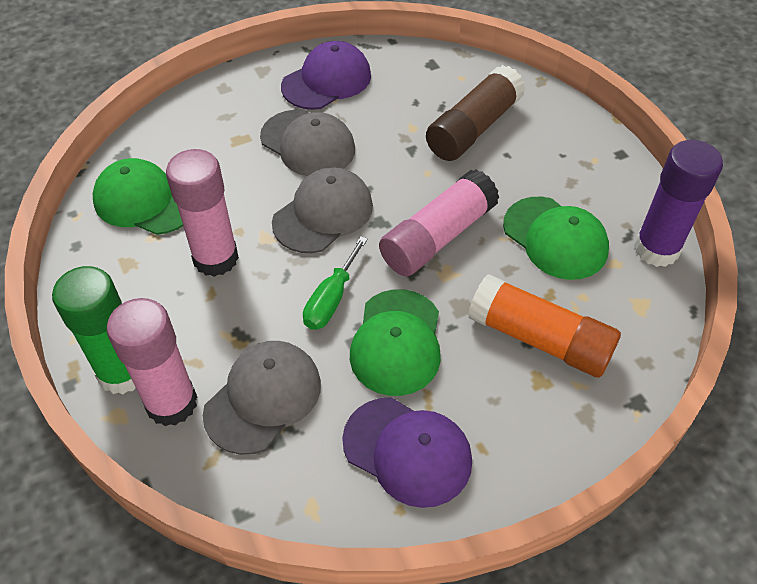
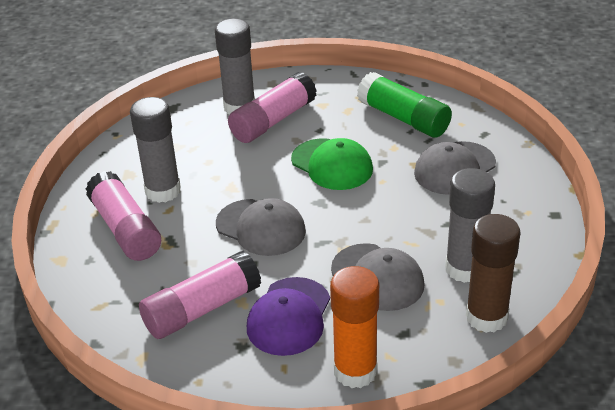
green cap: [93,158,183,235] [350,289,441,396] [503,197,609,280] = 3 -> [291,138,373,190] = 1
green screwdriver: [303,236,368,330] = 1 -> none = 0
grey glue stick: none = 0 -> [130,97,181,203] [215,18,255,114] [445,168,495,283] = 3
purple cap: [281,41,371,110] [342,397,472,508] = 2 -> [247,277,330,356] = 1
purple glue stick: [634,140,723,267] = 1 -> none = 0

